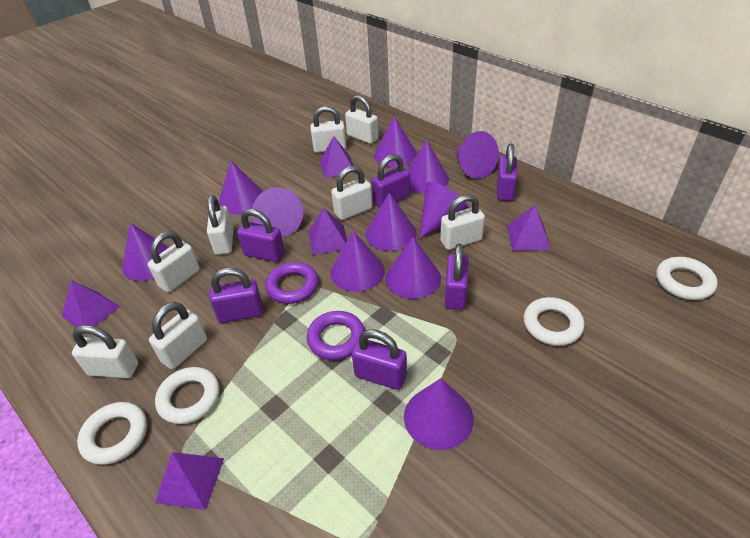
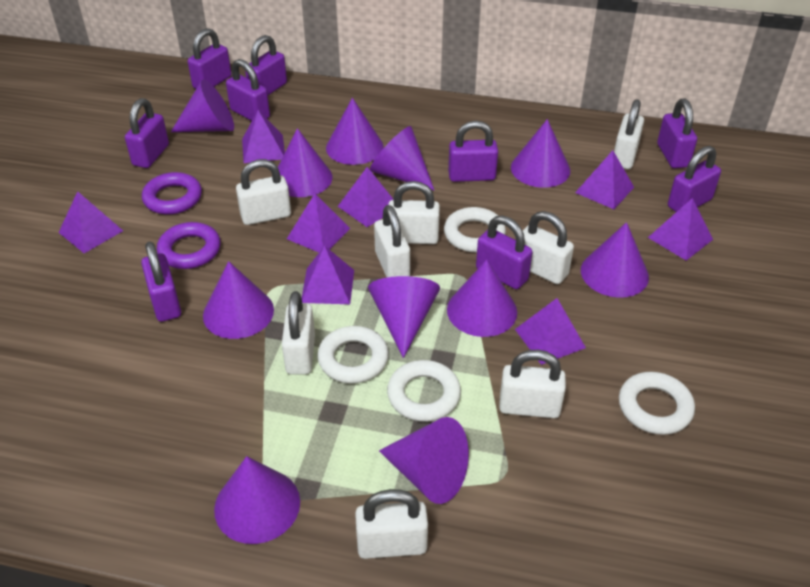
purple padlock: [210,268,263,323] [237,209,285,262] [352,329,407,390] [372,154,410,208] [445,244,469,310] [497,144,517,201] = 6 -> [125,98,169,168] [141,242,181,322] [188,28,232,89] [226,59,270,121] [245,35,287,95] [448,121,498,182] [476,215,532,289] [657,99,697,168] [668,146,721,212] = 9
purple pyramid: [62,280,120,327] [155,452,224,510] [309,208,347,255] [320,136,355,178] [507,205,551,251] = 5 -> [58,191,123,253] [242,110,285,163] [287,194,350,252] [302,245,354,304] [338,167,394,227] [515,298,586,365] [575,150,634,209] [648,198,713,261] = 8

